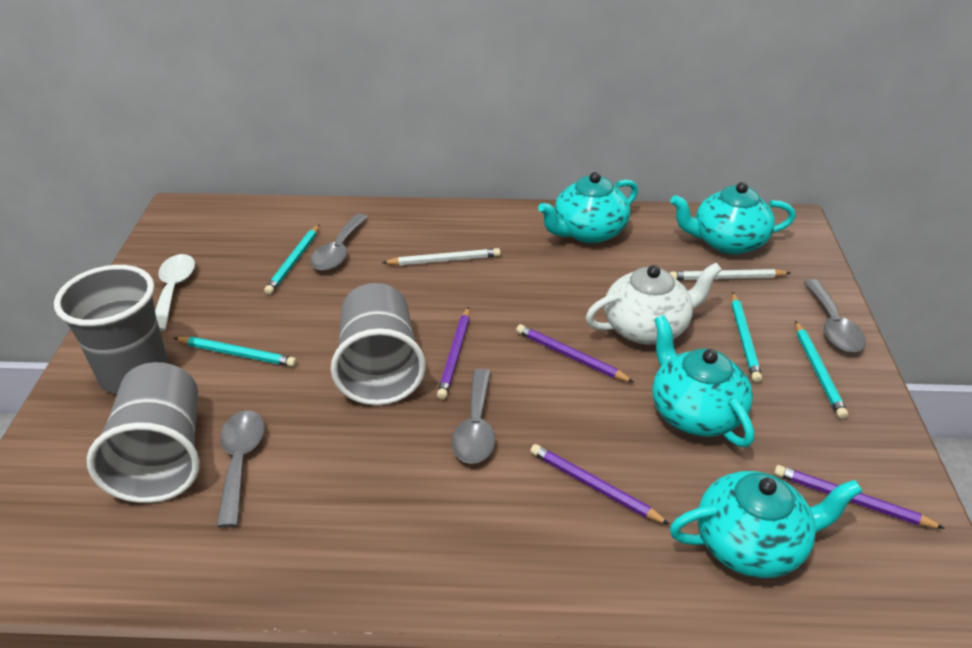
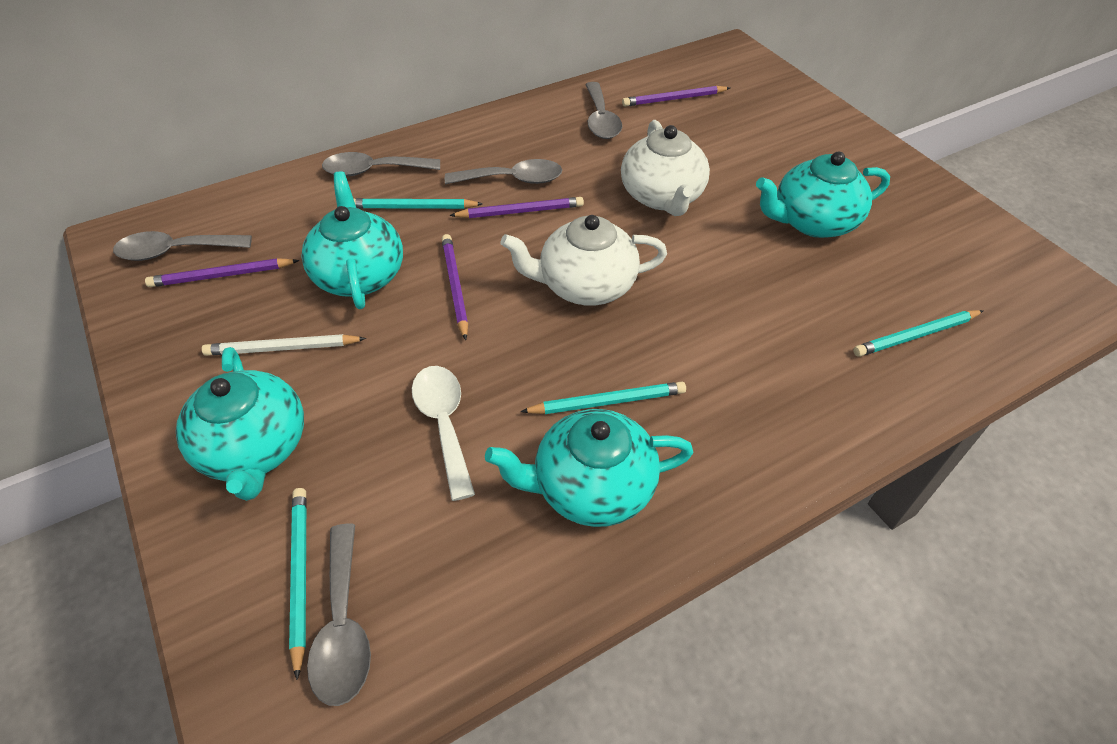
grey cup: [54,265,169,394] [87,362,200,503] [331,283,426,405] = 3 -> none = 0
grey spoon: [216,410,265,528] [310,214,368,271] [452,369,495,464] [804,279,866,352] = 4 -> [113,231,252,261] [307,524,371,706] [322,152,440,176] [445,159,562,184] [585,82,622,139] = 5
white pencil: [382,248,501,265] [670,269,790,280] = 2 -> [202,334,366,356] = 1
white teapot: [586,263,722,344] = 1 -> [500,215,667,306] [621,120,710,216] = 2

